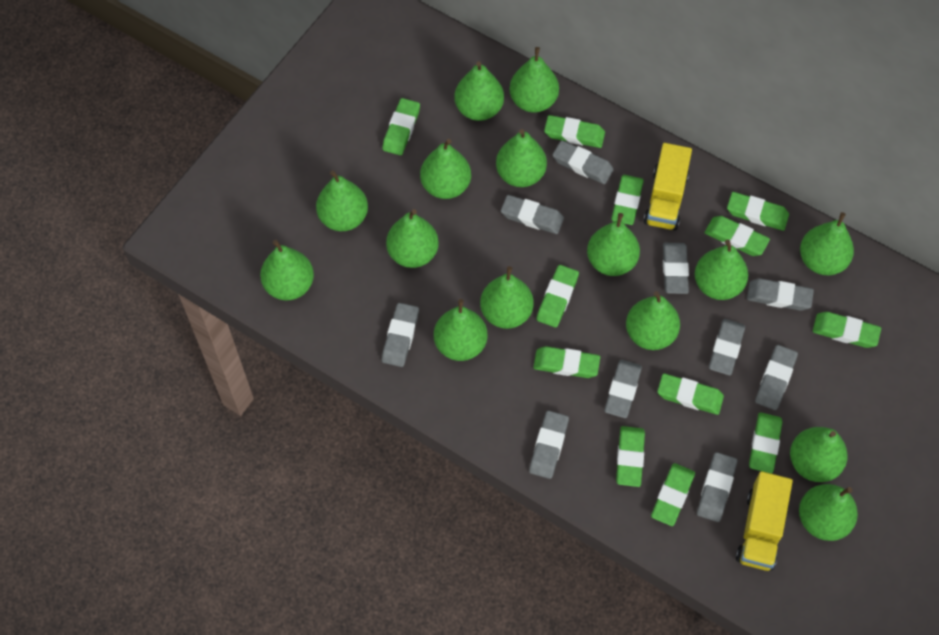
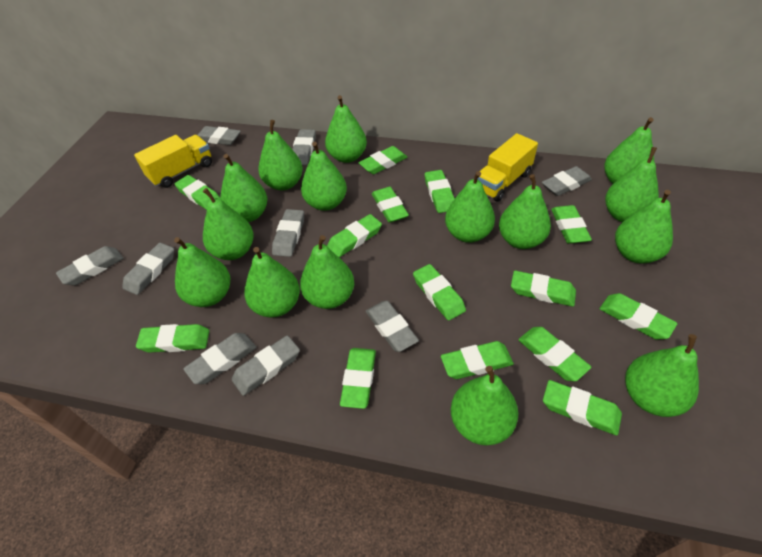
green eraser: [382,98,420,155] [533,346,600,378] [536,265,579,327] [544,115,605,148] [611,175,644,225] [616,426,645,487] [651,463,695,526] [657,373,724,415] [705,216,770,256] [727,192,789,231] [749,412,782,473] [813,312,881,348] = 12 -> [136,324,209,353] [175,175,220,210] [327,214,382,257] [340,348,376,409] [358,146,408,174] [372,187,409,223] [413,264,466,321] [425,170,455,213] [441,341,514,379] [511,271,576,307] [518,327,591,382] [543,380,622,436] [551,205,592,244] [599,293,677,340] = 14
grey eraser: [382,303,419,367] [501,195,564,234] [529,411,569,479] [553,140,614,184] [604,360,642,418] [663,243,689,294] [697,452,737,522] [709,319,745,375] [747,278,814,311] [755,345,798,410] = 10 -> [56,246,124,285] [122,243,174,295] [183,333,256,384] [198,126,241,145] [232,335,300,396] [272,209,304,257] [292,129,316,165] [366,301,419,352] [542,166,592,196] = 9

